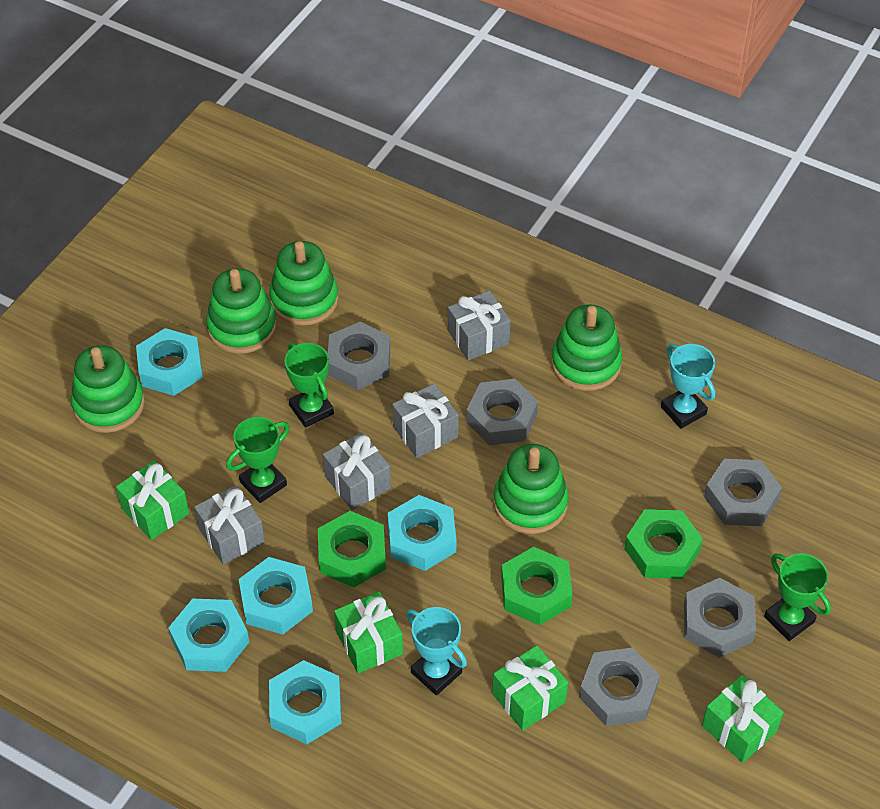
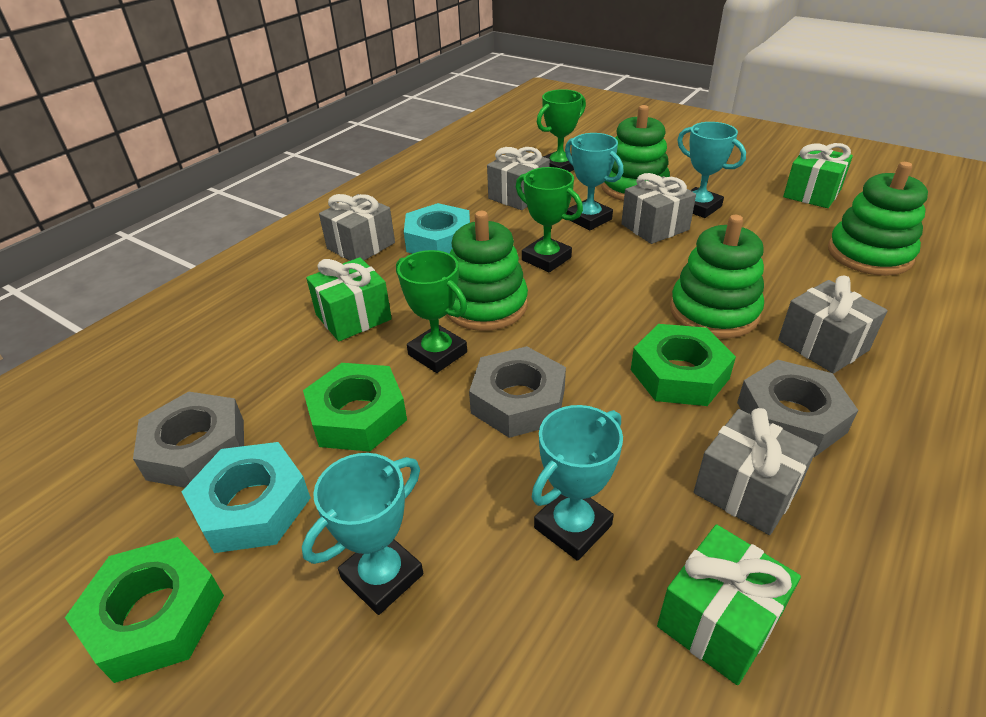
green gift: [116,461,189,540] [334,592,403,674] [492,645,568,731] [702,675,784,763] = 4 -> [306,257,392,341] [657,525,801,685] [783,143,853,208] = 3
green stacking toy: [71,345,145,433] [206,268,276,354] [269,241,339,326] [493,444,569,534] [551,304,622,391] = 5 -> [446,211,528,331] [601,105,670,201] [670,215,764,338] [828,162,928,276] = 4
grey gift: [194,485,265,565] [323,432,391,510] [392,383,459,458] [448,290,511,361] = 4 -> [319,194,395,261] [487,147,550,210] [621,173,696,244] [694,408,818,535] [778,276,888,374] = 5
grey nut: [328,322,390,390] [466,379,538,445] [579,648,660,726] [684,578,756,658] [704,459,782,526] = 5 -> [133,391,244,488] [469,346,566,438] [737,360,858,457] = 3
turquoise nut: [136,328,203,396] [168,599,249,672] [239,557,313,634] [269,660,342,744] [388,495,456,571] = 5 -> [182,442,311,553] [404,203,470,254] = 2
turquoise trophy: [406,607,467,695] [661,344,715,429] = 2 -> [302,453,423,615] [532,405,623,561] [565,133,623,231] [677,122,746,218] = 4

